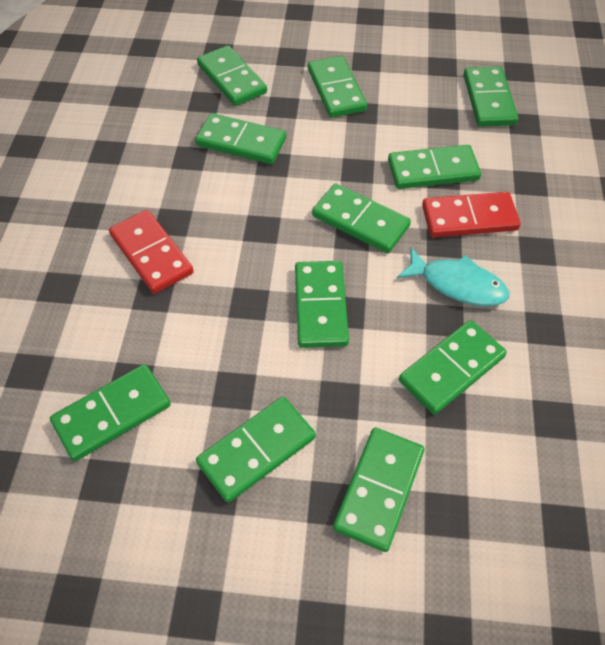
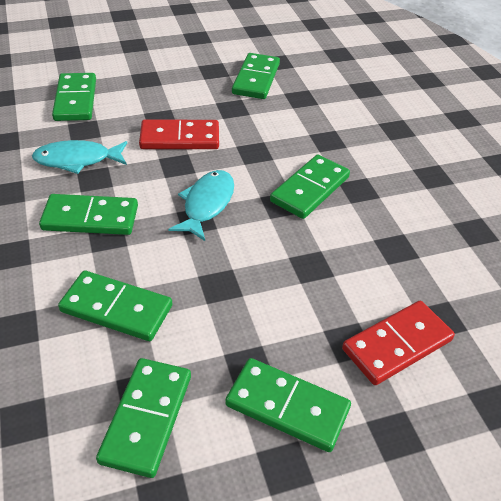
green domino: [50,364,171,461] [195,113,286,164] [196,396,316,503] [197,46,267,106] [295,261,349,348] [308,56,367,118] [312,184,411,253] [333,428,425,552] [388,145,481,189] [399,320,507,415] [464,67,518,127] = 11 -> [39,194,138,235] [52,73,96,121] [58,270,172,341] [96,358,191,478] [225,358,351,452] [232,53,280,99] [270,154,350,219] = 7
turquoise fish: [397,247,509,306] = 1 -> [32,140,127,174] [168,170,234,241] = 2

